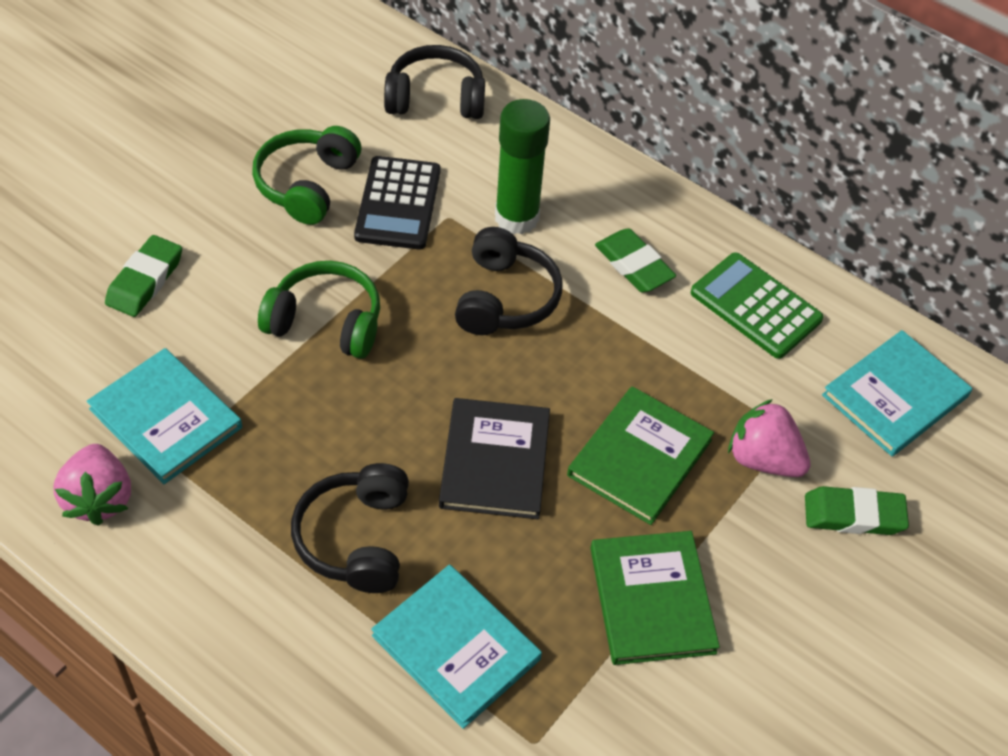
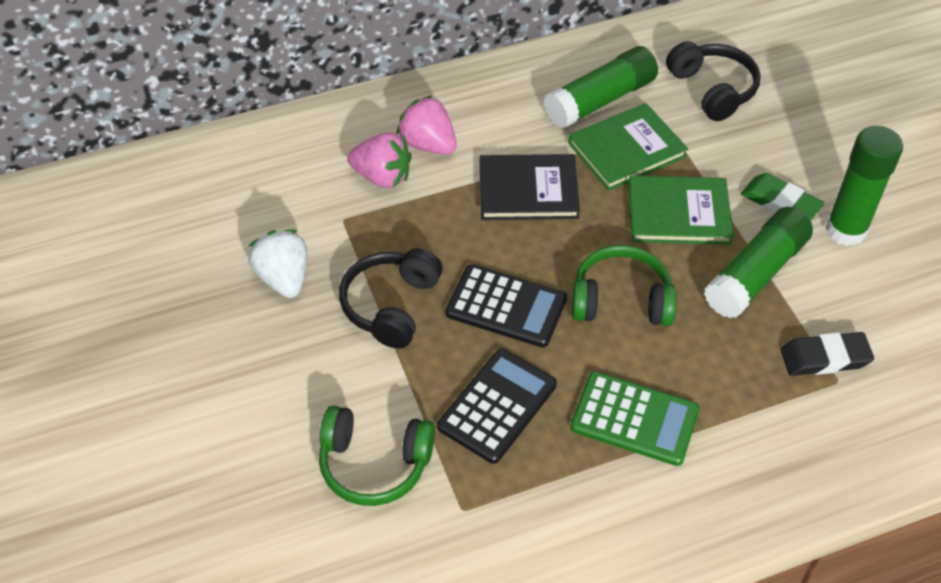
black calculator: [354,156,440,249] = 1 -> [437,349,557,464] [446,264,567,347] = 2
black eraser: none = 0 -> [780,332,874,376] = 1
black headphones: [291,463,409,593] [384,45,485,119] [455,227,563,335] = 3 -> [339,249,443,349] [666,41,761,121] = 2
green eraser: [105,235,182,317] [595,228,676,292] [805,486,909,535] = 3 -> [741,173,824,221] = 1
green glue stick: [495,99,550,234] = 1 -> [544,46,658,129] [704,207,813,319] [825,126,903,246] = 3
turquoise book: [87,348,242,484] [371,564,542,729] [822,330,972,456] = 3 -> none = 0
white strawberry: none = 0 -> [249,230,308,298] = 1

